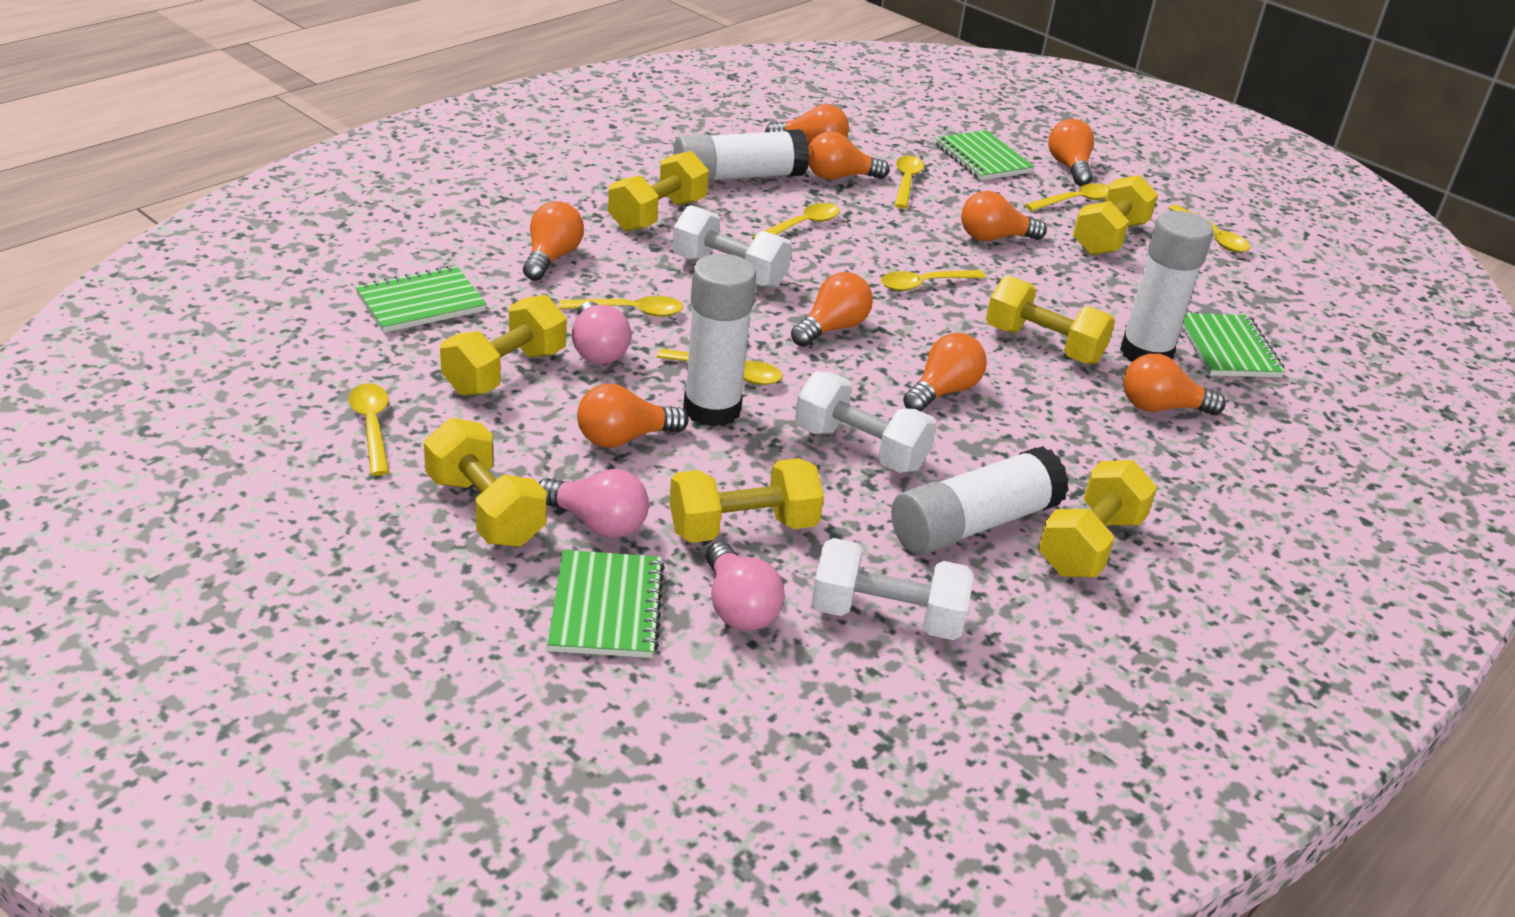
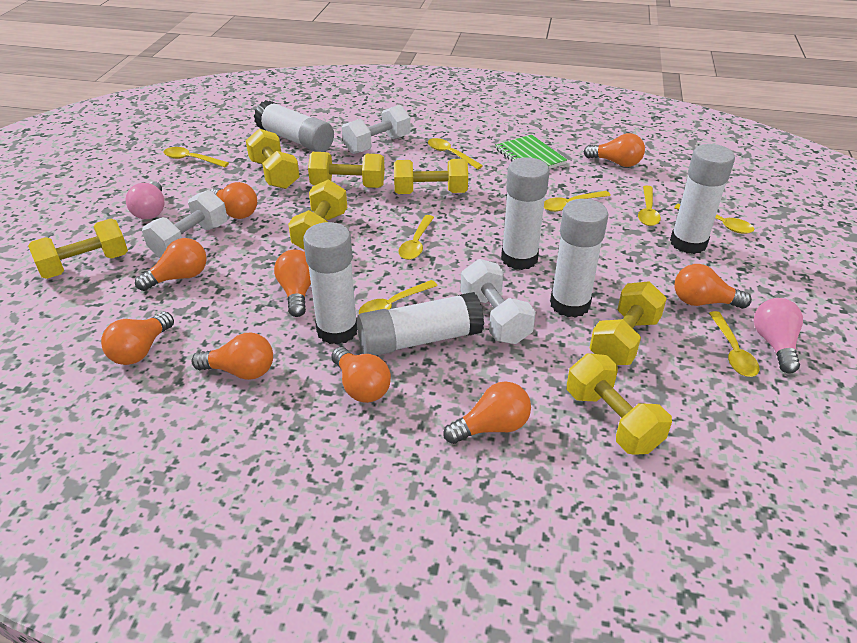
green notebook: [355,265,487,333] [548,550,665,658] [935,130,1034,180] [1181,313,1285,377] = 4 -> [496,135,567,169] = 1
pink light bulb: [539,469,649,538] [572,301,631,364] [706,542,785,631] = 3 -> [125,181,165,219] [754,298,803,374] = 2
white glue stick: [673,129,809,182] [683,254,756,427] [891,446,1069,555] [1120,211,1213,362] = 4 -> [254,100,334,152] [303,222,357,345] [357,292,484,356] [501,157,550,270] [550,199,609,318] [670,144,735,254] = 6

